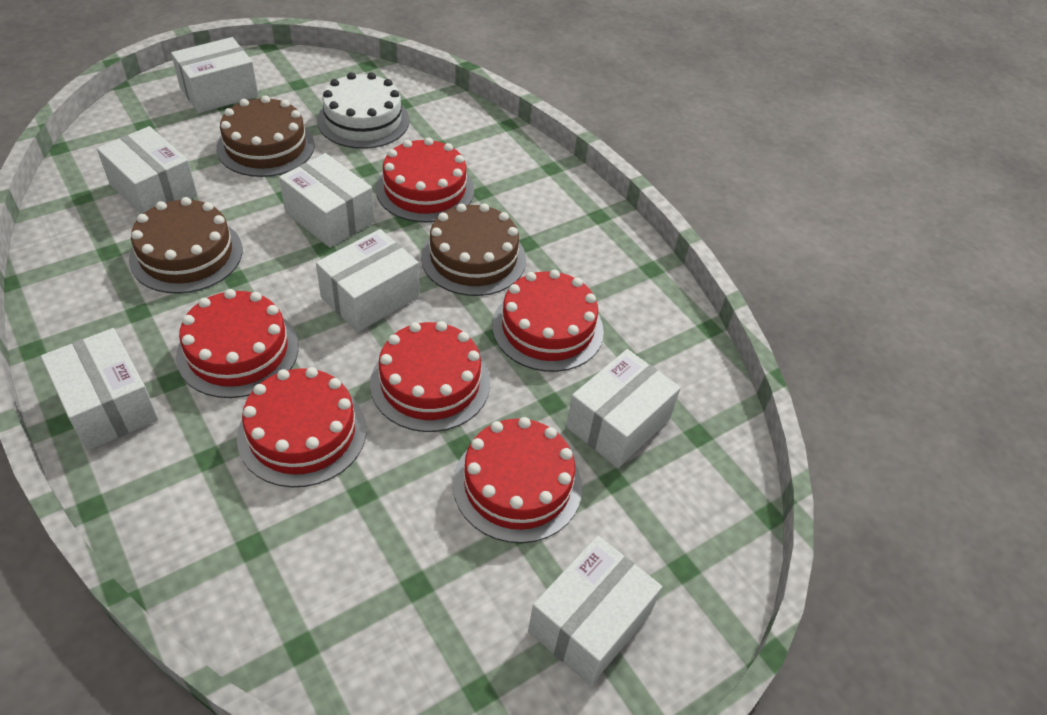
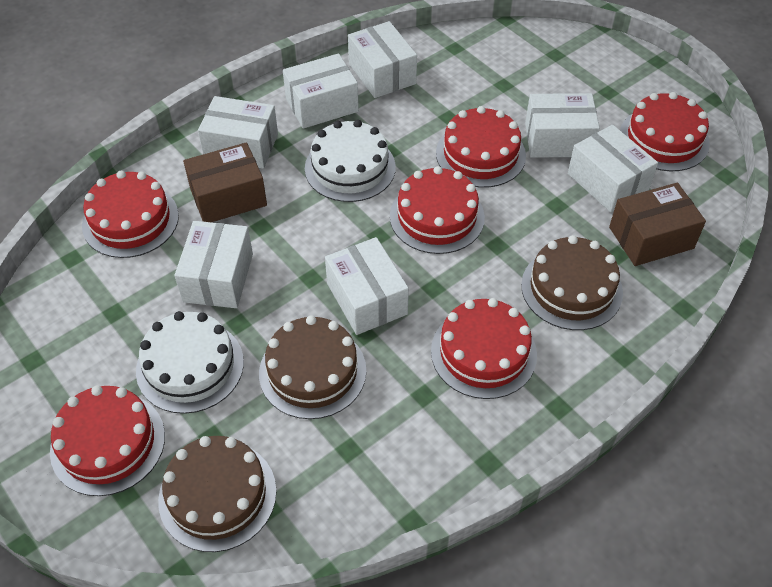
brown box: none = 0 -> [183,142,267,222] [609,183,706,266] = 2
white cake: [317,72,409,149] = 1 -> [136,311,244,414] [305,120,396,202] = 2

